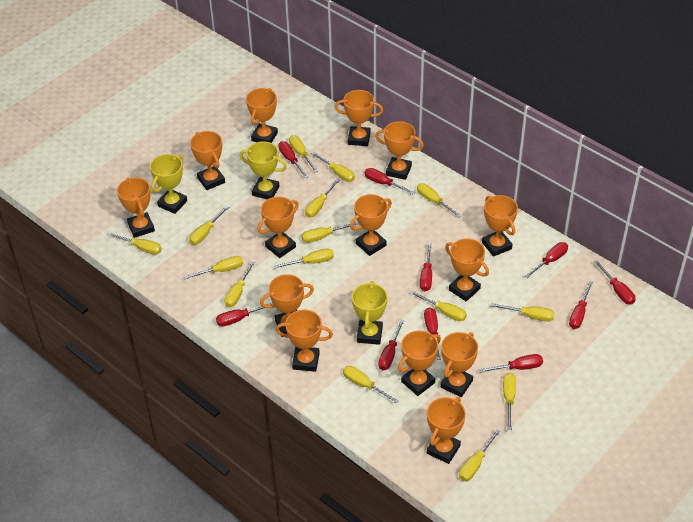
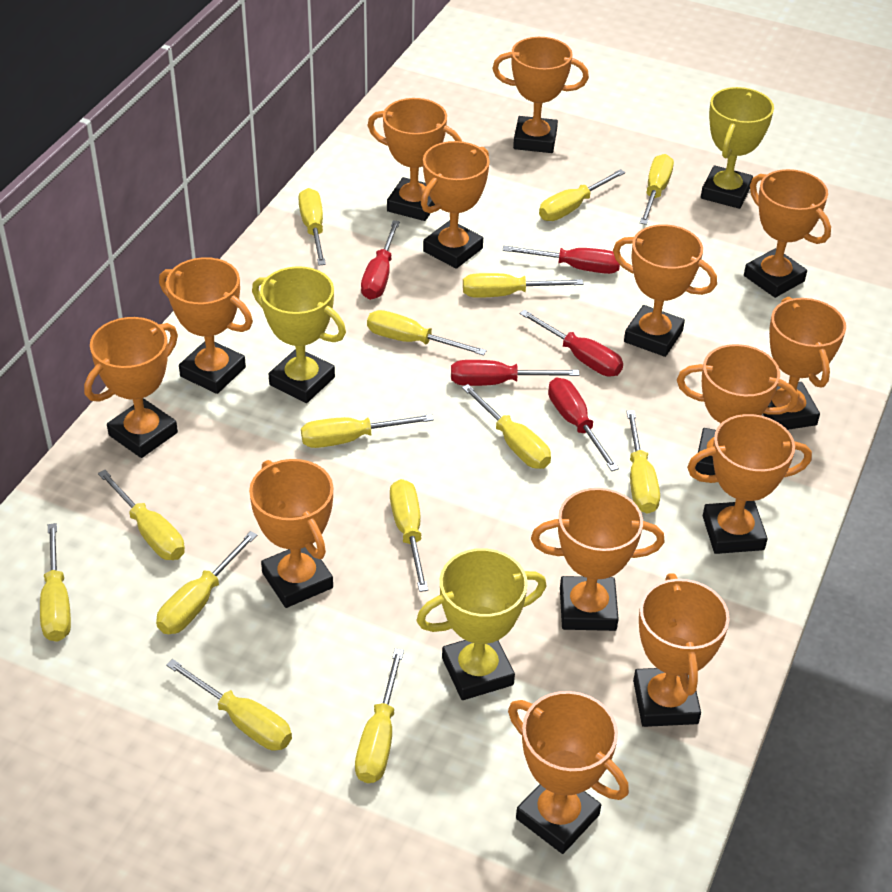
red screwdriver: [216,303,273,327] [278,141,308,178] [364,168,415,195] [378,319,405,370] [420,243,432,291] [424,307,441,360] [479,354,543,373] [525,242,568,278] [569,281,593,329] [594,261,636,305] = 10 -> [361,220,400,300] [451,360,579,386] [502,246,620,274] [520,310,623,377] [548,378,619,471] = 5
yellow screwdriver: [107,232,162,255] [184,256,243,279] [189,206,229,245] [224,261,255,307] [274,248,334,268] [289,135,318,172] [302,221,359,243] [305,179,340,217] [311,152,355,182] [343,366,399,404] [410,291,467,321] [417,183,462,217] [459,429,500,481] [491,303,555,322] [503,373,516,430] = 15 -> [40,523,71,642] [98,470,185,560] [156,531,257,634] [166,659,292,751] [298,188,326,265] [301,414,434,448] [355,648,404,783] [367,310,487,356] [390,479,428,592] [462,384,551,469] [463,273,584,298] [539,169,625,221] [626,410,660,514] [640,154,674,225] = 14

